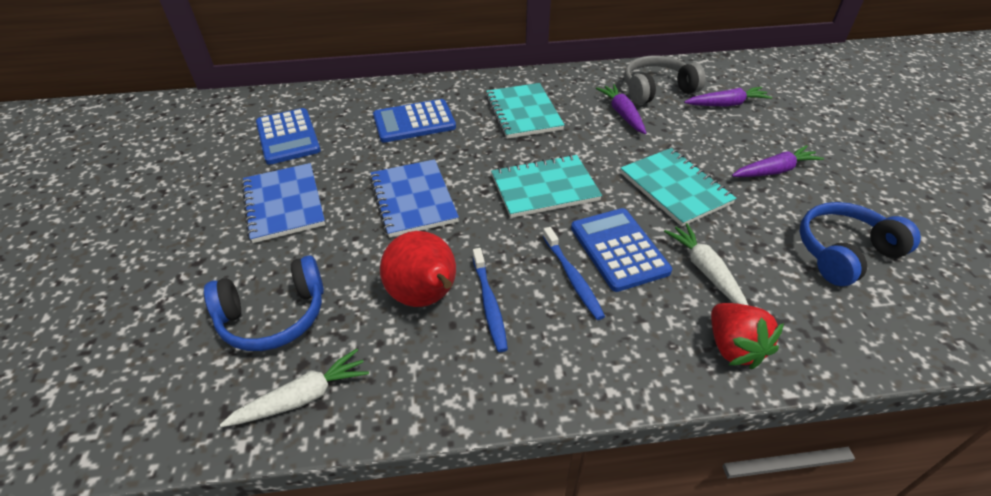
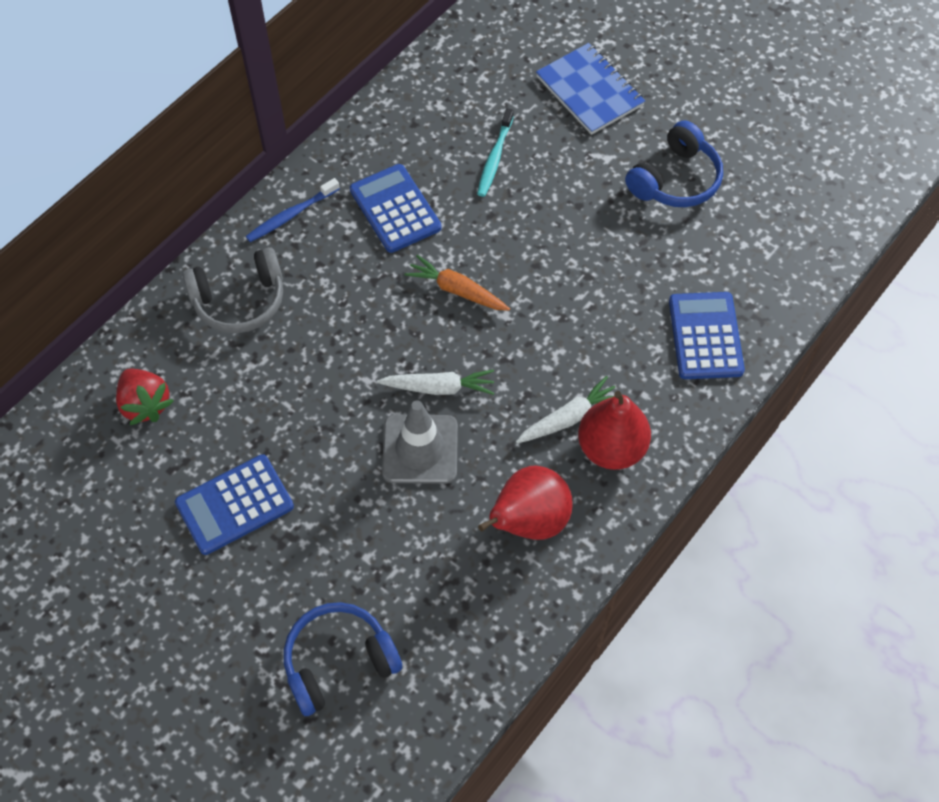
blue notebook: [241,163,325,243] [369,159,459,238] = 2 -> [536,43,645,135] = 1
blue toothbrush: [473,248,508,352] [543,227,605,320] = 2 -> [246,178,340,242] = 1
grey traffic cone: none = 0 -> [382,400,458,484] = 1
orange carrot: none = 0 -> [404,255,510,311] = 1
purple carrot: [596,84,646,134] [684,87,772,107] [732,145,824,177] = 3 -> none = 0
red pear: [380,231,456,307] = 1 -> [478,465,573,540] [578,391,651,470] = 2
turquoise notebook: [486,83,565,139] [491,154,602,218] [620,148,737,226] = 3 -> none = 0
turquoise toothbrush: none = 0 -> [477,108,514,197] = 1

